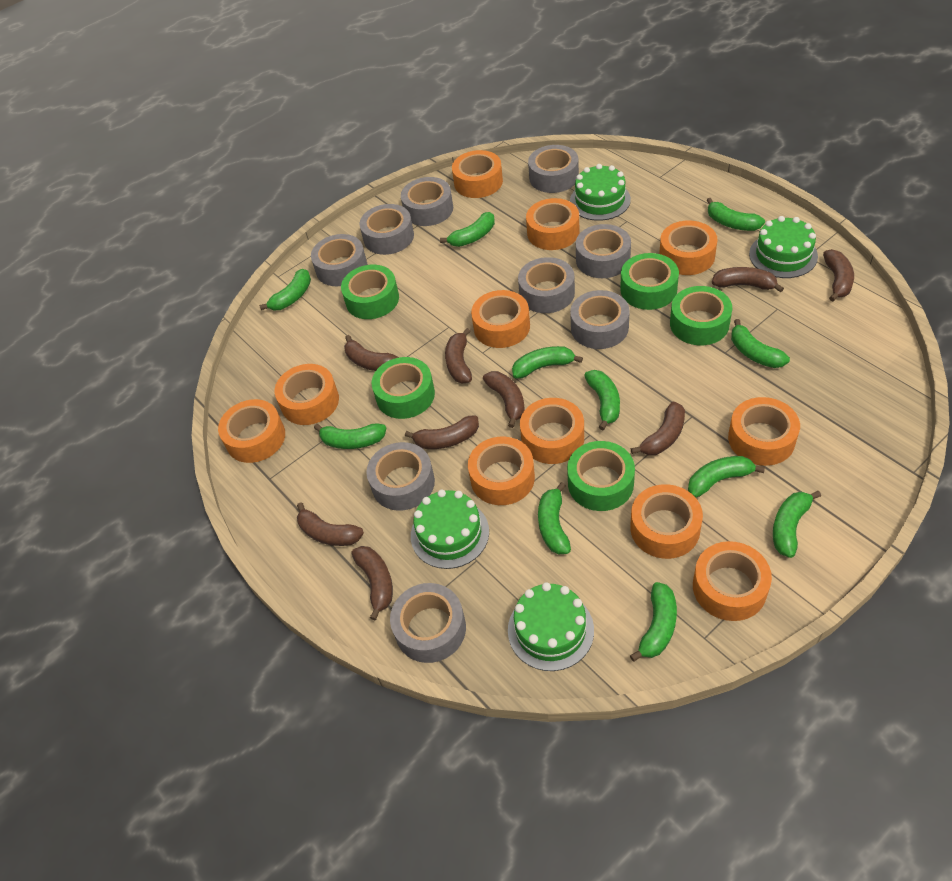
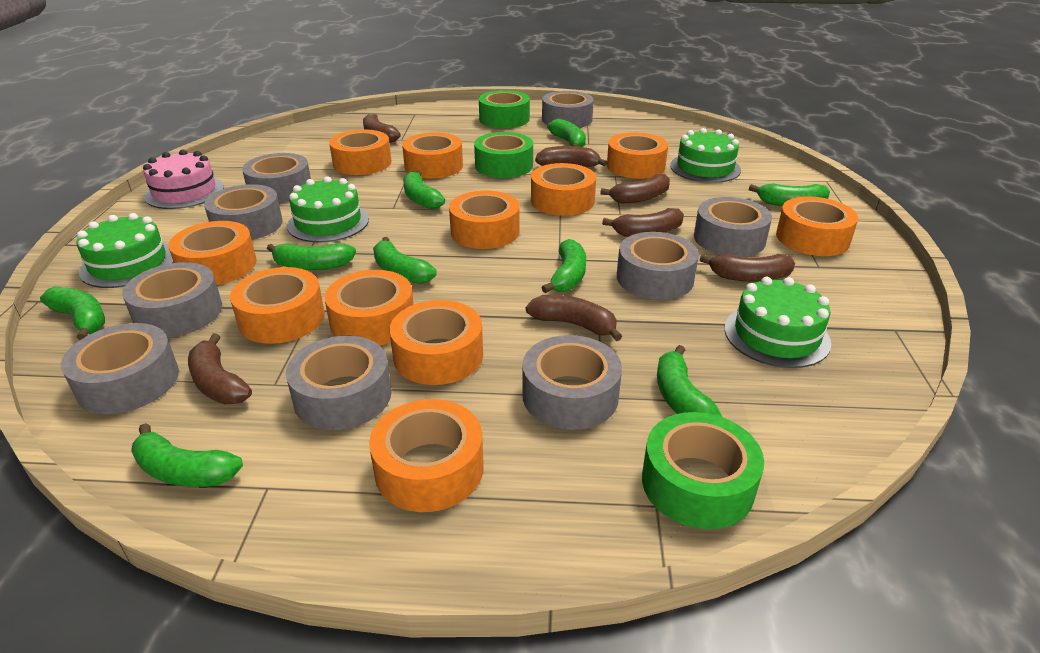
brown banana: [297,502,364,546] [344,335,399,371] [351,546,393,620] [405,415,479,449] [445,328,472,383] [483,371,524,428] [631,401,685,455] [712,267,784,293] [823,249,854,302] = 9 -> [188,334,252,404] [363,114,401,143] [526,295,622,341] [535,146,607,167] [601,174,670,203] [602,208,684,237] [700,254,795,282] = 7
green banana: [259,269,311,310] [314,423,386,449] [440,212,495,247] [512,346,583,379] [538,482,571,554] [584,370,620,430] [630,582,677,662] [688,456,765,498] [707,198,765,231] [731,319,790,368] [773,491,821,558] = 11 -> [40,286,105,340] [131,423,243,487] [267,243,356,270] [373,237,437,284] [403,170,445,209] [541,239,586,293] [547,119,586,147] [657,345,722,417] [749,183,830,206] = 9
green tape: [341,265,399,319] [372,357,435,419] [567,441,635,511] [620,253,679,310] [670,286,732,345] = 5 -> [474,132,533,178] [479,90,530,128] [642,412,764,529] = 3
pink cake: none = 0 -> [143,150,224,209] = 1

